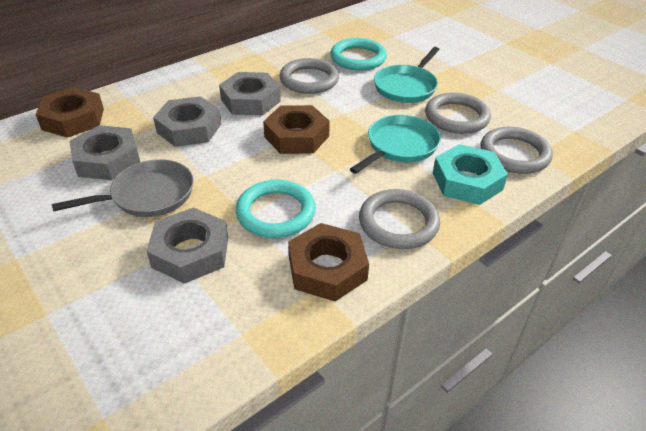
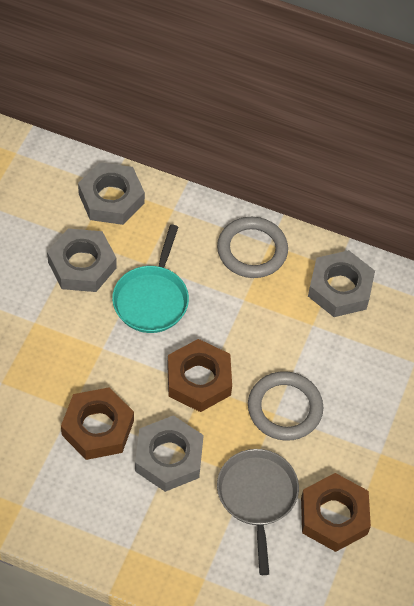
grey ring: [280,58,339,94] [359,189,440,249] [425,93,491,134] [480,127,553,174] = 4 -> [217,217,288,278] [248,371,323,441] = 2
turquoise nut: [433,144,508,205] = 1 -> none = 0
turquoise pan: [350,115,441,174] [374,47,440,103] = 2 -> [112,224,189,333] = 1
turquoise ring: [236,180,316,238] [330,38,387,71] = 2 -> none = 0

